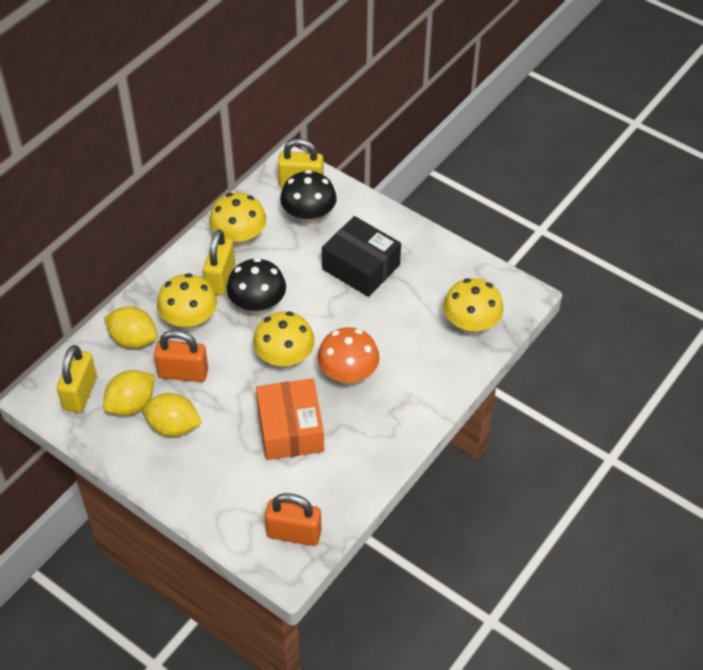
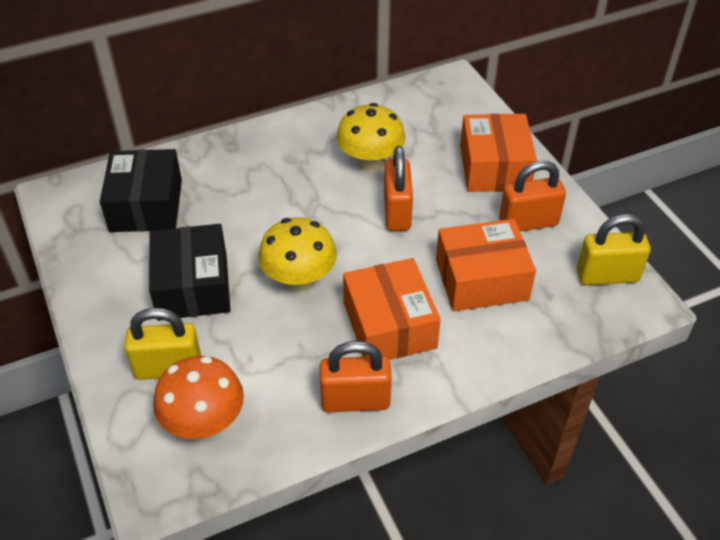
black box: [322,216,401,297] = 1 -> [100,149,182,232] [149,224,231,321] = 2
black mushroom: [227,258,286,315] [280,170,337,226] = 2 -> none = 0
orange box: [256,378,324,460] = 1 -> [343,258,441,360] [436,219,536,311] [460,114,537,192] = 3
orange padlock: [154,330,208,382] [265,493,322,546] = 2 -> [320,341,392,412] [384,146,413,231] [499,161,566,231] = 3
yellow lemon: [103,370,155,416] [104,306,157,349] [143,393,202,437] = 3 -> none = 0
yellow mushroom: [157,273,217,331] [209,193,267,248] [253,312,315,369] [443,278,504,335] = 4 -> [258,217,337,292] [336,103,405,172] = 2
yellow padlock: [57,345,97,413] [203,229,235,295] [278,139,324,188] = 3 -> [124,308,201,380] [577,214,651,285] = 2

